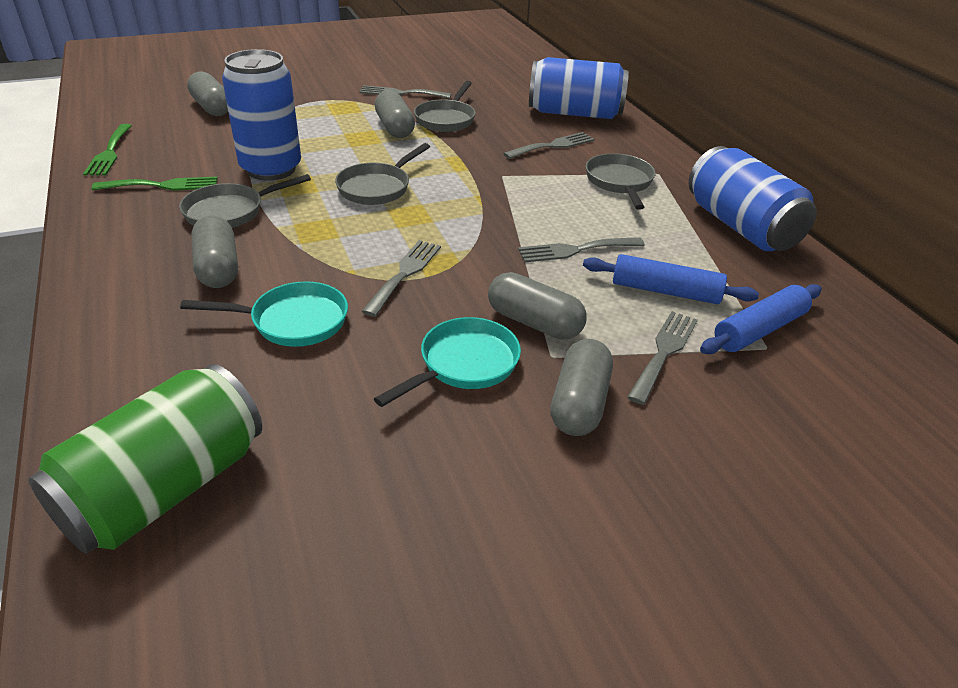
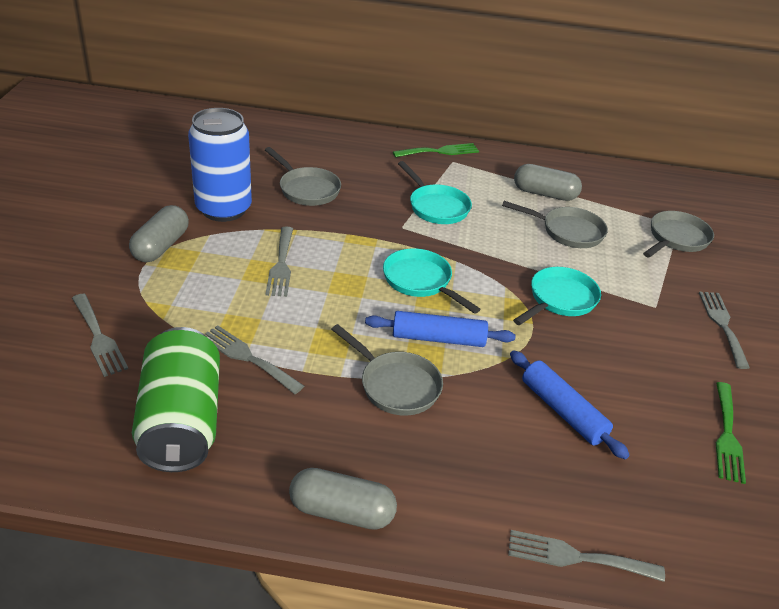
blue can: [222,49,301,181] [529,57,629,119] [689,146,817,251] = 3 -> [188,108,252,222] = 1
grey capsule: [187,72,228,116] [191,216,238,288] [375,90,415,138] [488,272,587,340] [550,339,613,436] = 5 -> [129,205,189,262] [289,468,397,530] [514,164,582,201] = 3
turquoise pan: [180,281,348,347] [374,317,521,407] = 2 -> [383,248,480,314] [398,161,472,224] [513,267,601,325] = 3

